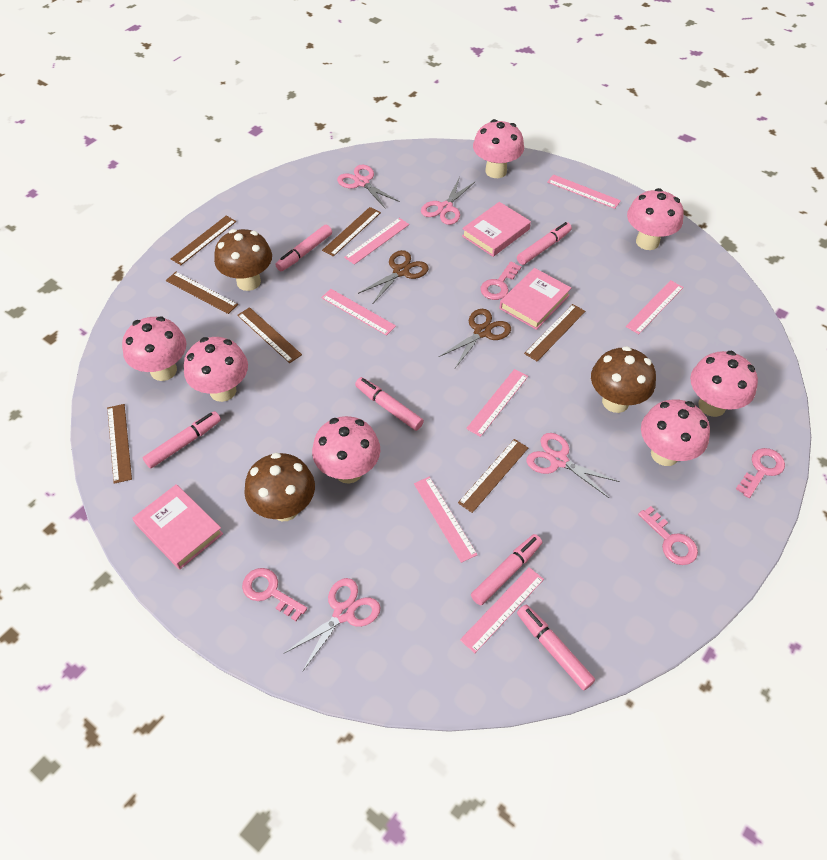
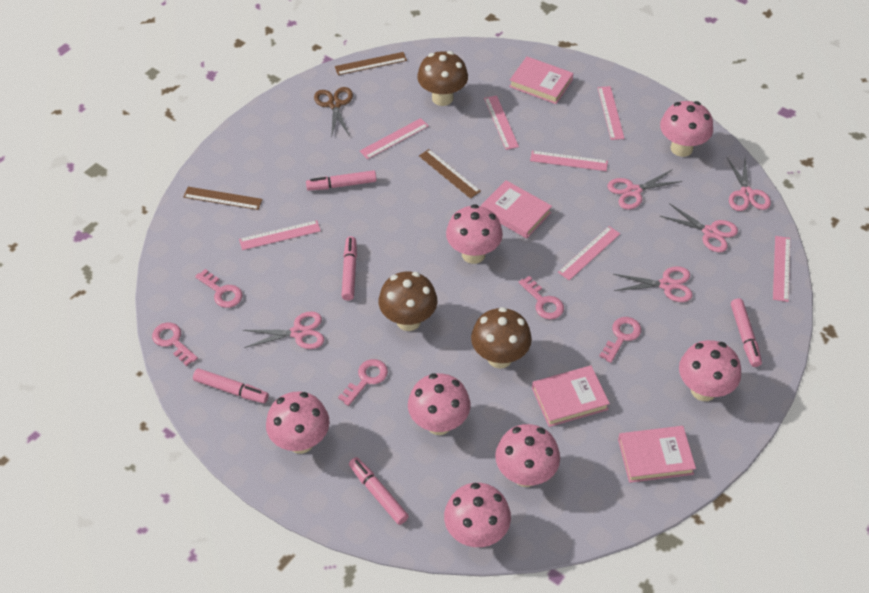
brown ruler: [107,404,132,484] [166,272,238,314] [171,216,236,265] [237,307,302,363] [322,207,381,256] [458,439,528,513] [524,304,585,361] = 7 -> [183,187,263,210] [335,52,407,75] [419,149,481,199] = 3
brown scissors: [358,250,429,303] [439,309,511,368] = 2 -> [314,87,353,138] = 1
pink book: [132,484,223,570] [462,202,531,257] [499,268,571,330] = 3 -> [481,180,552,239] [509,57,573,104] [532,365,610,427] [618,426,696,483] = 4
pink key: [242,568,307,621] [480,262,522,300] [638,506,698,565] [736,448,785,498] = 4 -> [152,322,198,366] [195,269,243,308] [338,359,388,406] [519,276,564,319] [599,317,641,363] = 5
pink marker: [143,411,221,469] [275,225,332,271] [355,377,424,431] [471,534,542,605] [517,222,572,265] [517,605,595,691] = 6 -> [193,368,269,403] [306,170,377,191] [342,236,357,301] [349,457,409,525] [731,298,762,367] = 5
pink scissors: [285,578,381,672] [337,164,400,209] [421,177,476,225] [526,433,620,498] = 4 -> [243,311,324,349] [607,169,683,209] [613,266,692,302] [660,203,738,252] [727,158,771,211] = 5

